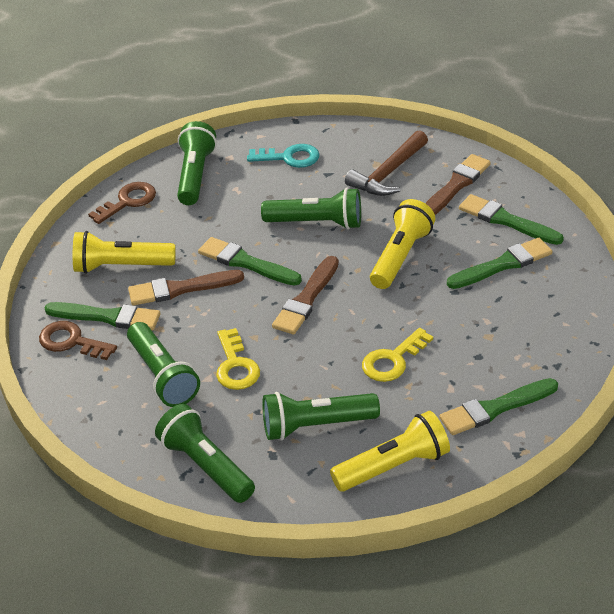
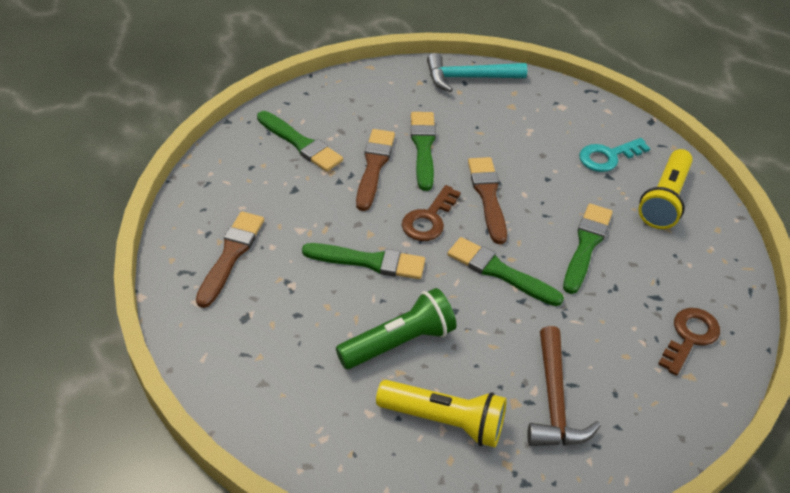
green flashlight: [127,322,200,407] [155,404,255,503] [177,121,217,205] [261,188,361,229] [262,392,380,441] = 5 -> [336,288,457,369] = 1
turquoise hammer: none = 0 -> [427,53,527,92] = 1
yellow flashlight: [73,231,176,274] [330,411,450,492] [370,199,435,289] = 3 -> [376,380,507,447] [638,149,693,229] = 2
yellow key: [216,328,260,390] [362,328,433,382] = 2 -> none = 0

